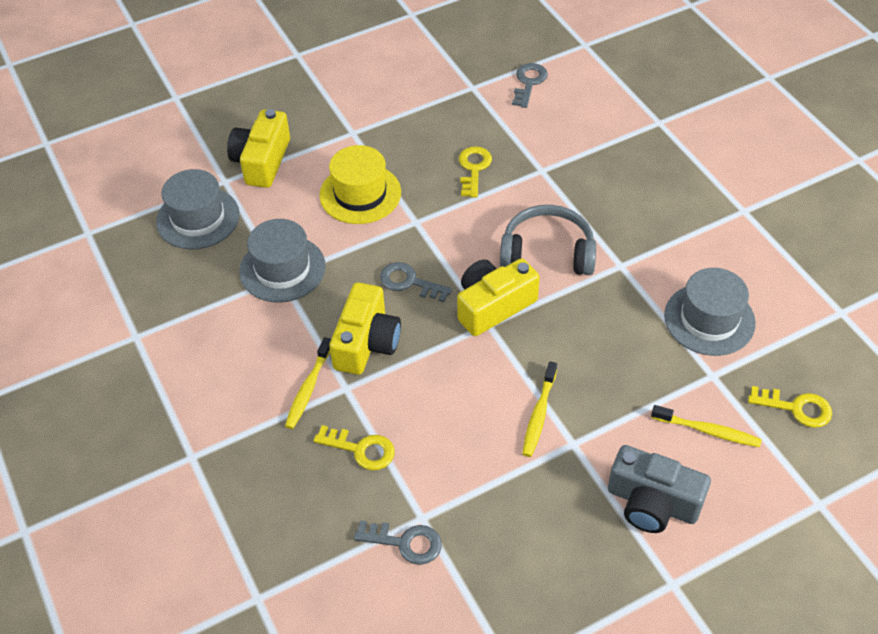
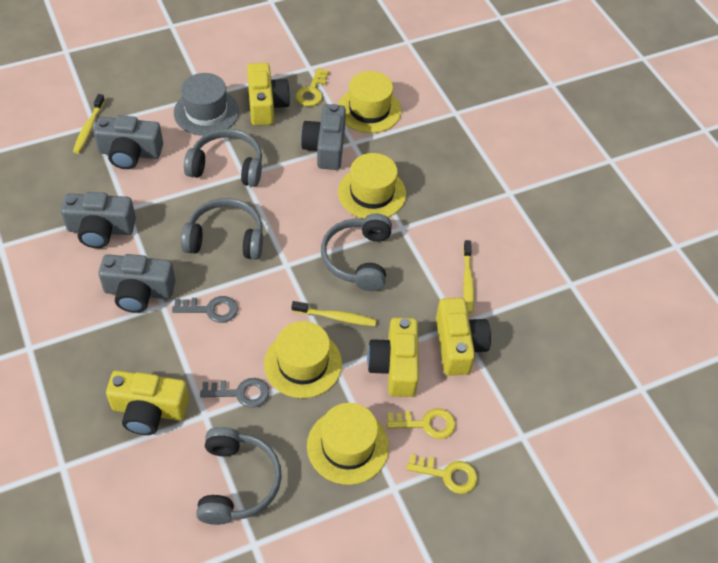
grey camera: [608,445,711,533] = 1 -> [61,192,136,248] [94,115,163,169] [98,254,176,313] [301,104,346,170] = 4
grey hat: [156,169,240,250] [239,219,326,303] [664,268,756,356] = 3 -> [174,73,239,136] = 1
grey headphones: [500,205,596,275] = 1 -> [181,198,263,260] [184,129,262,187] [196,427,282,525] [321,213,392,291] = 4
grey key: [354,520,442,565] [380,262,452,302] [512,63,548,108] = 3 -> [172,296,238,323] [200,378,270,408] = 2
yellow camera: [227,109,290,188] [329,282,401,375] [457,258,540,336] = 3 -> [106,370,189,435] [247,63,290,126] [367,317,419,397] [436,298,491,376] = 4
yellow hat: [319,145,401,224] = 1 -> [264,321,342,398] [307,403,389,485] [338,71,401,133] [338,153,406,219] = 4

